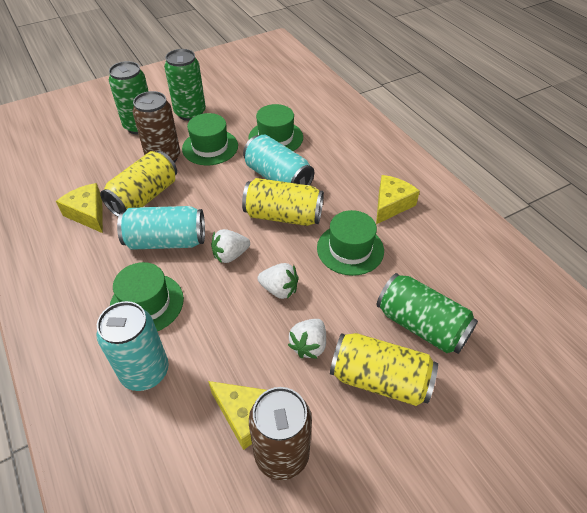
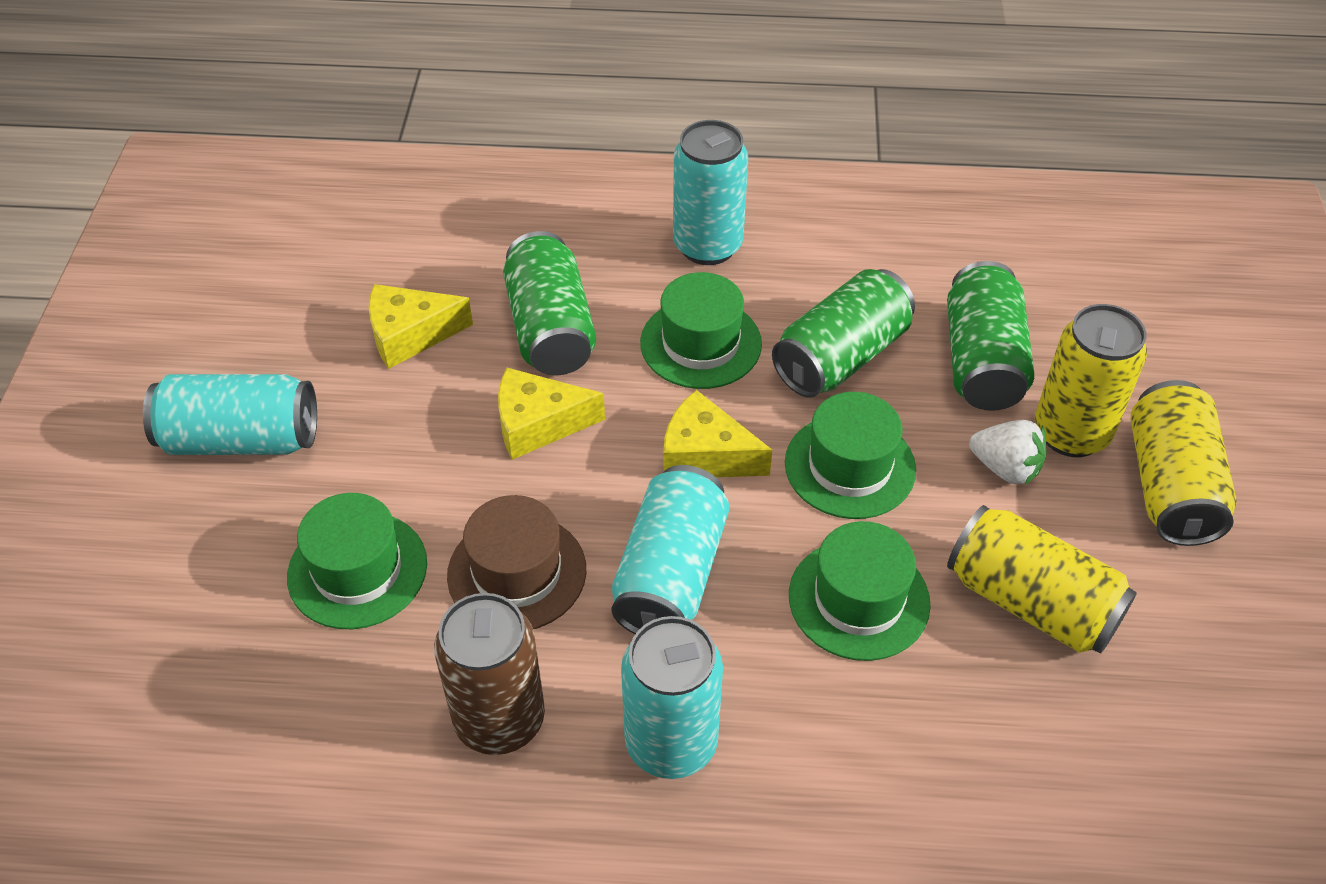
brown can: [132,91,180,163] [249,387,312,480] = 2 -> [434,593,545,755] = 1
brown hat: none = 0 -> [447,495,586,629] = 1
turquoise can: [97,301,169,391] [117,206,205,250] [243,135,314,185] = 3 -> [143,374,317,455] [611,465,729,634] [621,616,723,779] [673,120,748,265] = 4
white strawberry: [211,229,250,263] [258,263,299,299] [288,319,326,359] = 3 -> [969,420,1047,485] = 1

